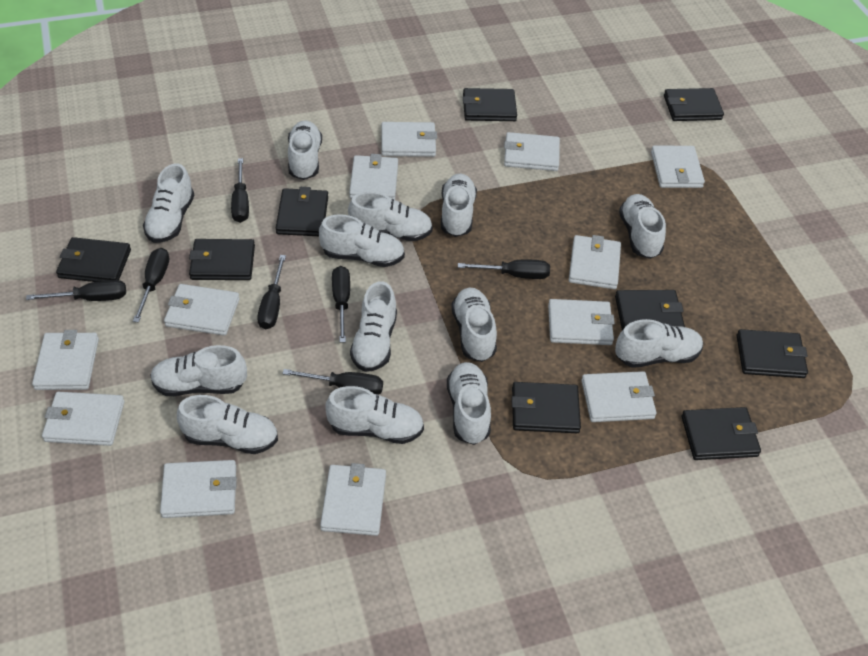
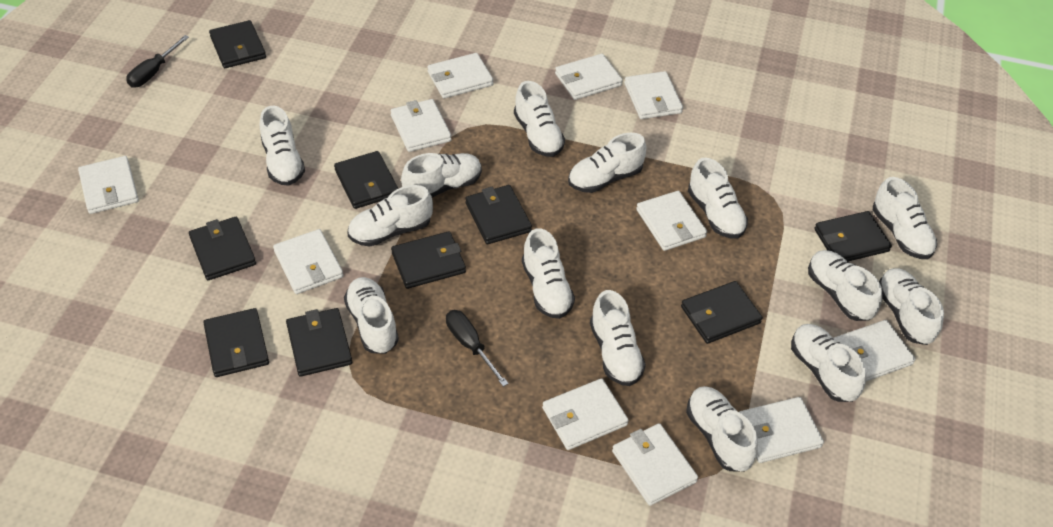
black screwdriver: [26,280,126,301] [133,248,169,323] [231,158,249,223] [257,255,286,329] [282,369,383,395] [332,266,350,343] [458,260,550,279] = 7 -> [126,35,189,87] [446,310,509,387] = 2
white shoe: [143,164,194,243] [150,345,247,396] [177,395,278,454] [288,120,322,180] [319,214,405,267] [325,386,424,444] [348,192,433,241] [350,281,397,372] [441,174,477,237] [447,362,491,445] [451,288,497,362] [615,319,703,368] [619,194,666,259] = 13 -> [260,106,305,186] [344,277,399,354] [347,185,433,247] [401,153,482,198] [514,81,565,157] [522,228,575,319] [568,133,646,193] [590,290,646,386] [686,386,758,472] [688,158,748,239] [791,324,866,402] [808,250,882,321] [873,177,937,259] [879,268,944,345] = 14
white wallet: [32,330,99,390] [42,392,125,446] [160,460,237,518] [164,284,240,336] [320,463,386,536] [349,154,398,200] [381,122,437,157] [504,132,560,171] [548,299,615,345] [569,235,621,289] [581,371,657,422] [651,146,705,188] = 12 -> [78,156,139,214] [273,229,343,294] [391,99,452,152] [427,53,493,99] [542,378,629,450] [555,54,623,100] [612,423,698,506] [624,71,683,119] [636,191,707,251] [739,397,824,463] [834,320,916,381] = 11

